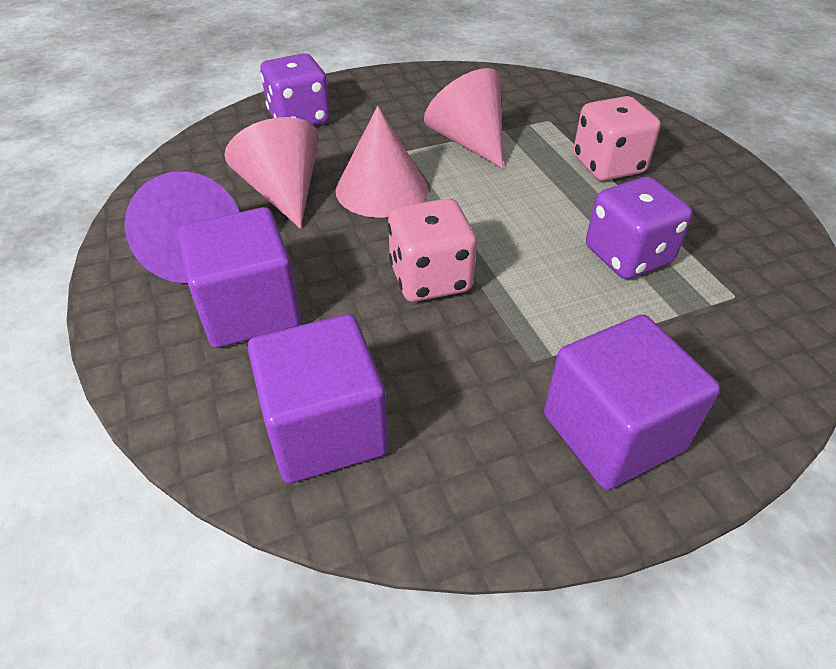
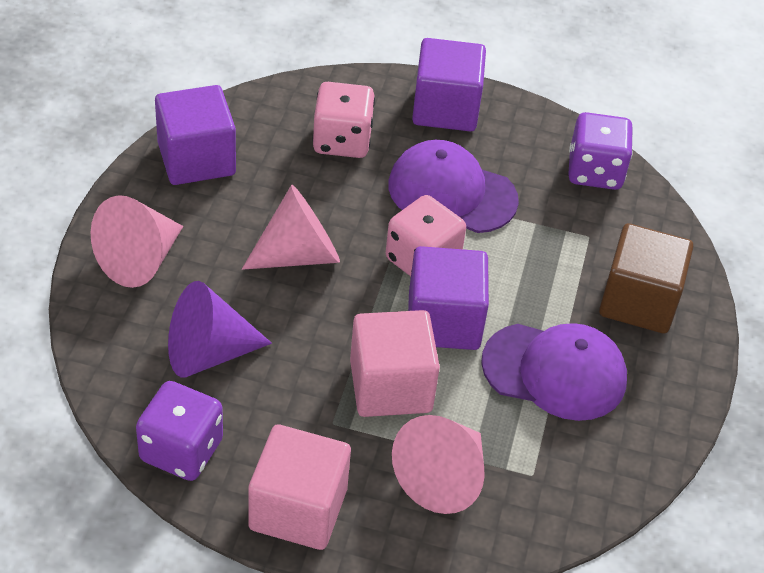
brown cube: none = 0 -> [599,223,693,334] = 1
pink cube: none = 0 -> [249,424,351,550] [350,310,440,417] = 2
purple cap: none = 0 -> [388,140,519,233] [481,323,627,421] = 2

